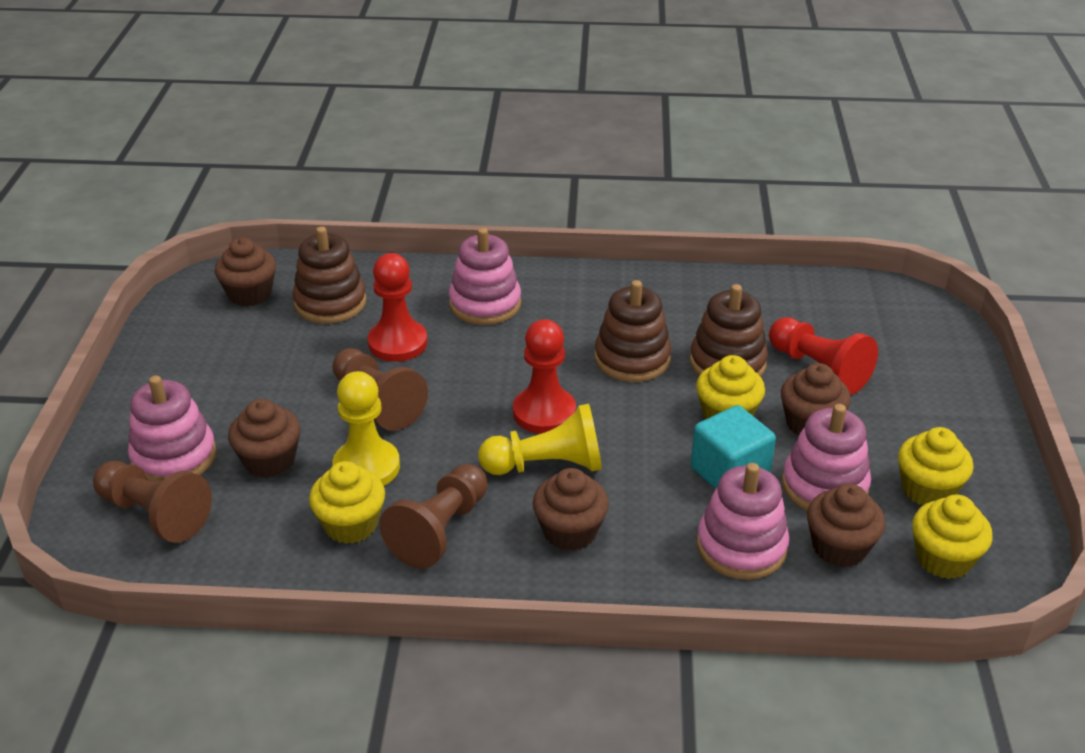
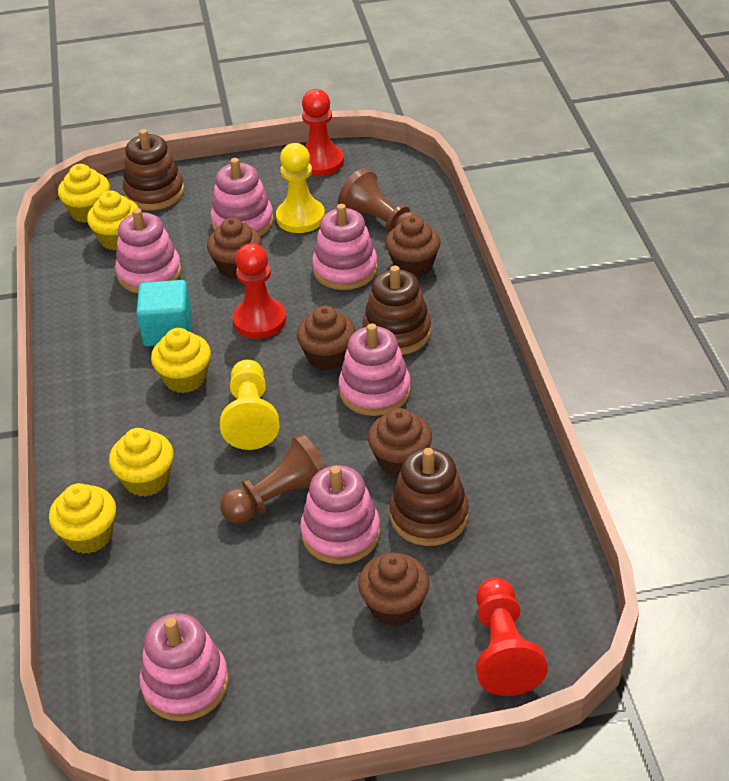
brown pawn: [93,461,212,543] [333,348,428,431] [380,464,488,569] = 3 -> [220,433,326,524] [338,168,419,232] = 2
pink stacking toy: [128,375,216,481] [449,228,521,325] [697,463,789,580] [782,404,871,510] = 4 -> [115,208,182,293] [139,613,229,721] [211,158,274,236] [300,465,381,564] [312,204,378,290] [339,323,411,416] = 6
yellow cupcake: [309,461,385,544] [696,355,765,420] [898,427,974,505] [912,495,993,579] = 4 -> [49,483,116,554] [58,164,110,223] [87,190,138,250] [109,428,174,497] [151,328,211,393] = 5

